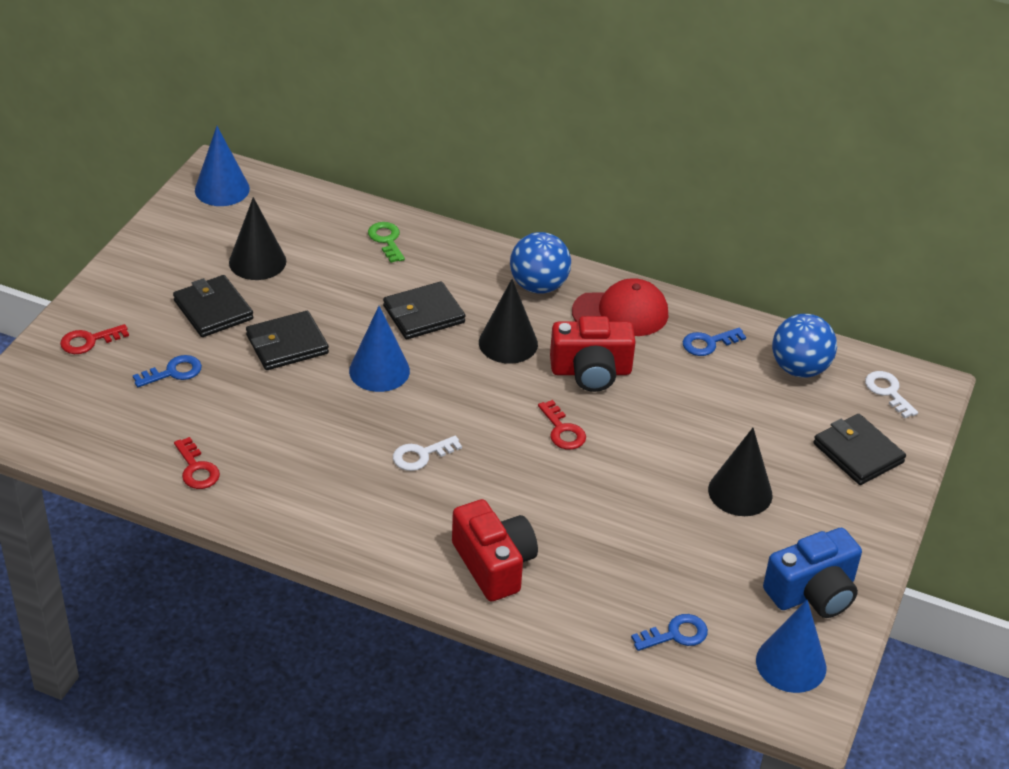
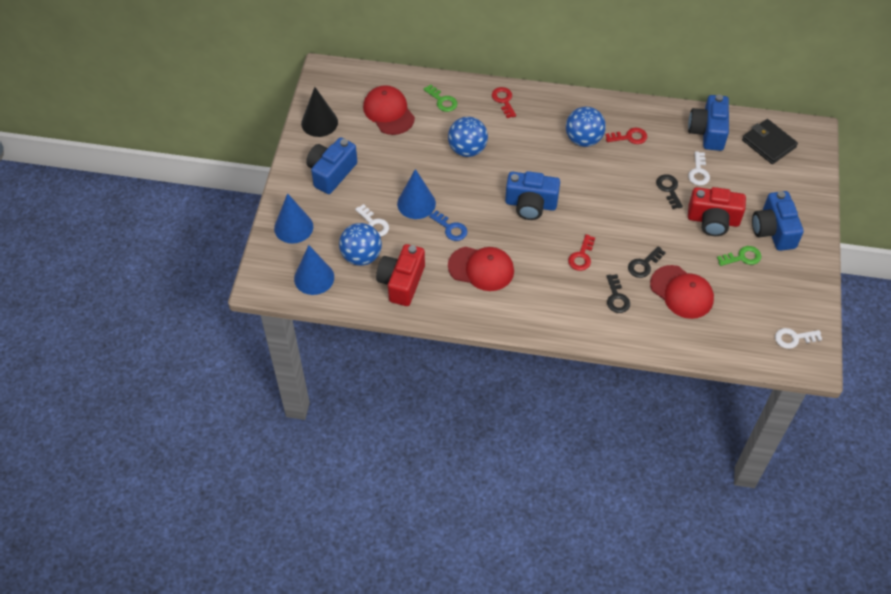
black cone: [229,197,286,280] [479,279,538,364] [708,428,773,516] = 3 -> [301,87,338,137] = 1
black key: none = 0 -> [607,274,630,313] [628,246,666,278] [656,174,683,209] = 3
black wallet: [173,275,254,337] [246,311,329,370] [383,281,466,339] [813,414,906,485] = 4 -> [742,119,798,164] = 1
blue ball: [510,232,571,294] [772,314,837,378] = 2 -> [339,223,382,266] [448,117,488,157] [566,107,606,147] = 3
blue camera: [763,528,862,618] = 1 -> [306,137,357,194] [505,171,560,220] [688,94,729,151] [752,191,804,251] = 4
blue key: [133,355,202,387] [631,614,708,651] [683,328,746,356] = 3 -> [429,210,468,241] = 1
green key: [368,222,405,263] = 1 -> [423,84,457,112] [717,246,761,266] = 2
red cap: [572,278,668,336] = 1 -> [363,85,415,135] [448,247,514,291] [650,265,714,319] = 3
white key: [393,436,462,471] [865,371,918,418] = 2 -> [355,204,389,237] [688,151,710,186] [775,328,822,349] = 3

